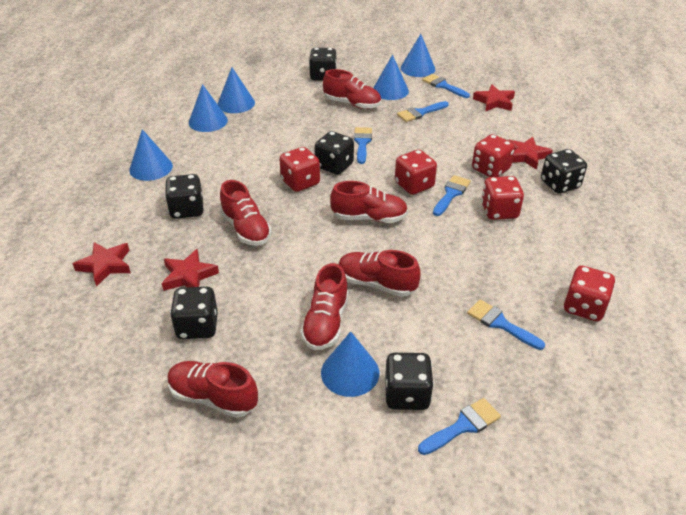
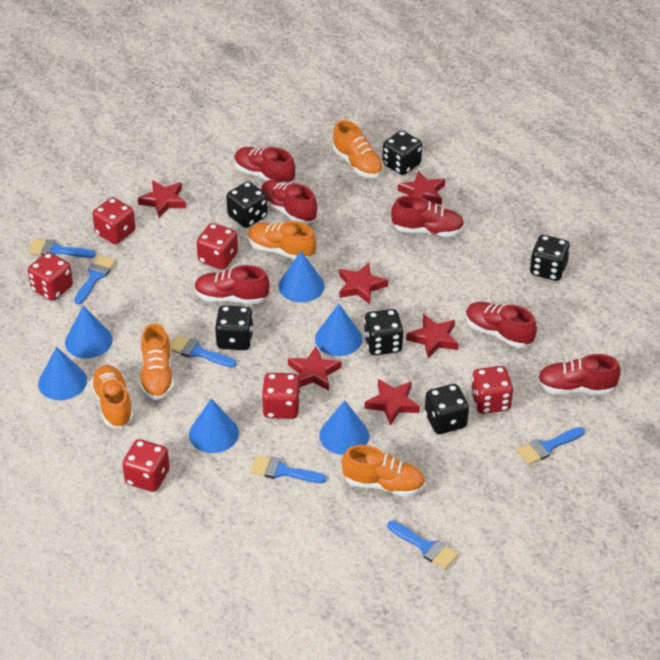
orange shoe: none = 0 -> [90,365,134,428] [140,323,174,400] [248,221,316,260] [333,120,384,178] [342,445,425,497] = 5
red dice: [279,147,320,192] [395,150,437,195] [472,134,515,177] [481,176,524,220] [564,266,615,322] = 5 -> [28,252,73,301] [92,197,135,244] [122,439,170,492] [196,223,238,270] [261,373,300,419] [471,366,513,414] = 6
red star: [73,242,131,287] [162,249,219,291] [473,84,515,112] [507,137,553,170] = 4 -> [138,180,186,218] [288,347,342,391] [339,263,388,304] [365,379,420,426] [398,170,445,205] [406,314,459,358] = 6

